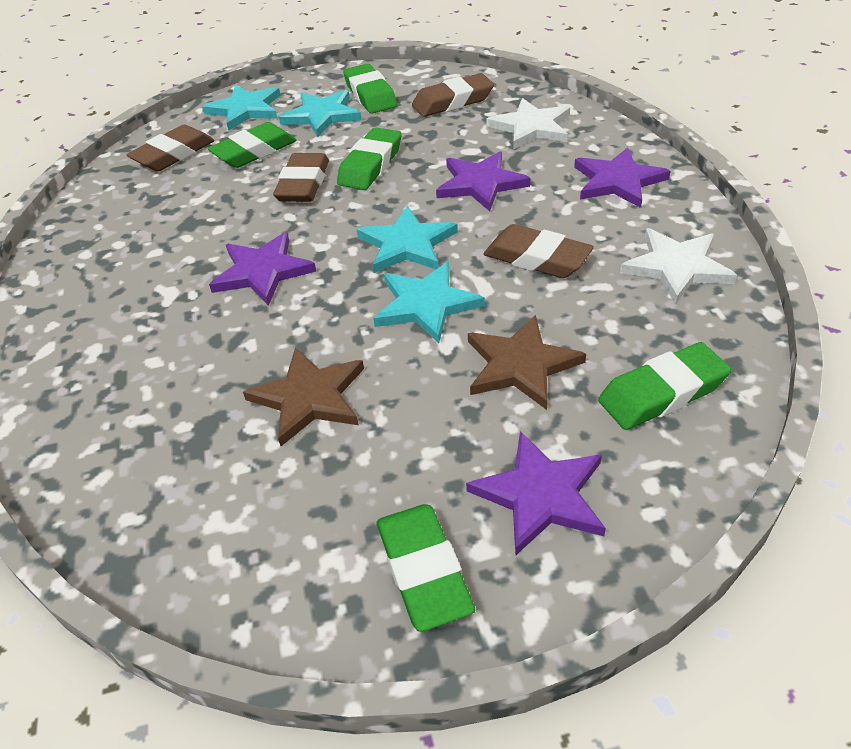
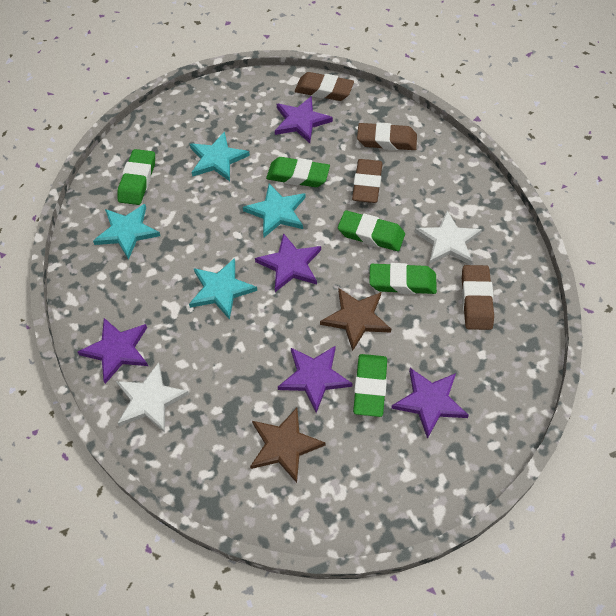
purple star: [209,232,316,306] [436,151,531,211] [466,431,606,556] [574,147,671,208] = 4 -> [78,318,148,384] [255,233,321,292] [275,96,333,143] [278,345,353,413] [391,368,469,439] = 5

